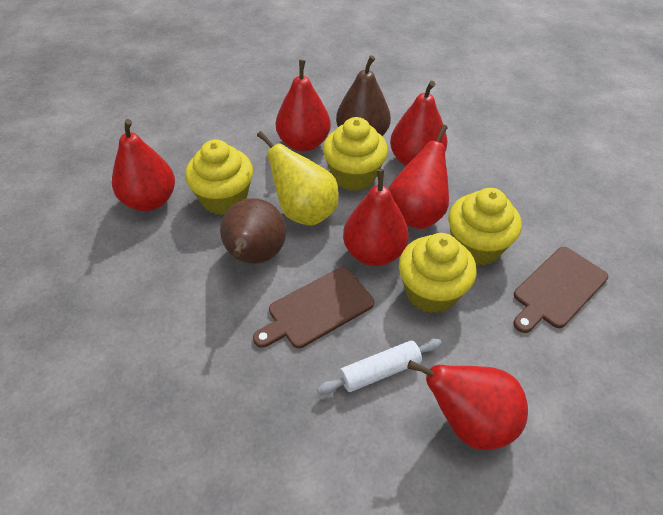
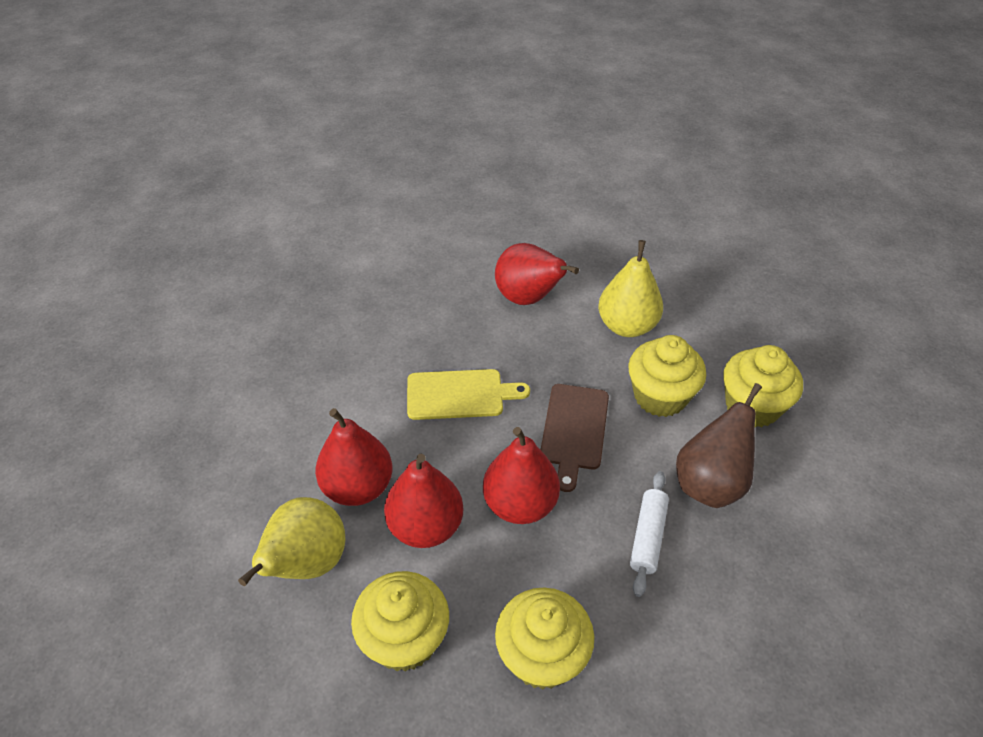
brown cutting board: [253,267,374,348] [513,247,608,333] = 2 -> [540,384,609,492] = 1
brown pear: [220,198,286,264] [336,55,391,136] = 2 -> [676,383,762,508] = 1
red pear: [112,119,175,211] [276,60,331,151] [343,169,409,266] [388,124,449,229] [390,81,447,166] [407,360,528,450] = 6 -> [315,408,393,506] [384,454,464,548] [483,427,560,524] [495,243,579,305] = 4
yellow cutting board: none = 0 -> [407,369,530,420] = 1
yellow pear: [257,131,339,226] = 1 -> [238,497,345,586] [598,240,663,337] = 2

